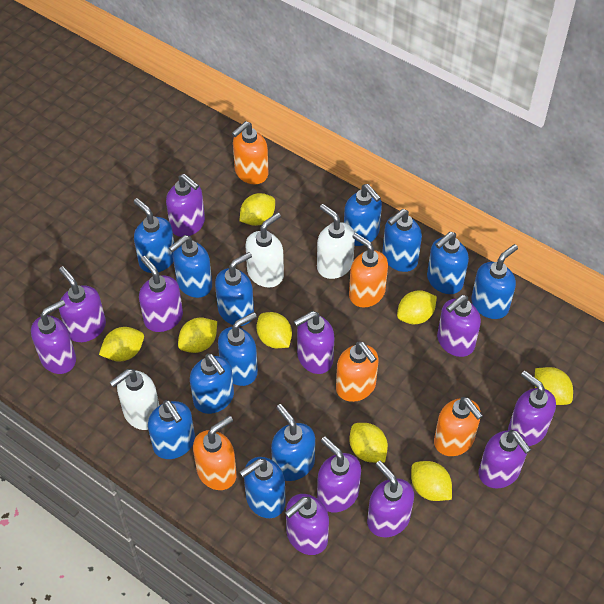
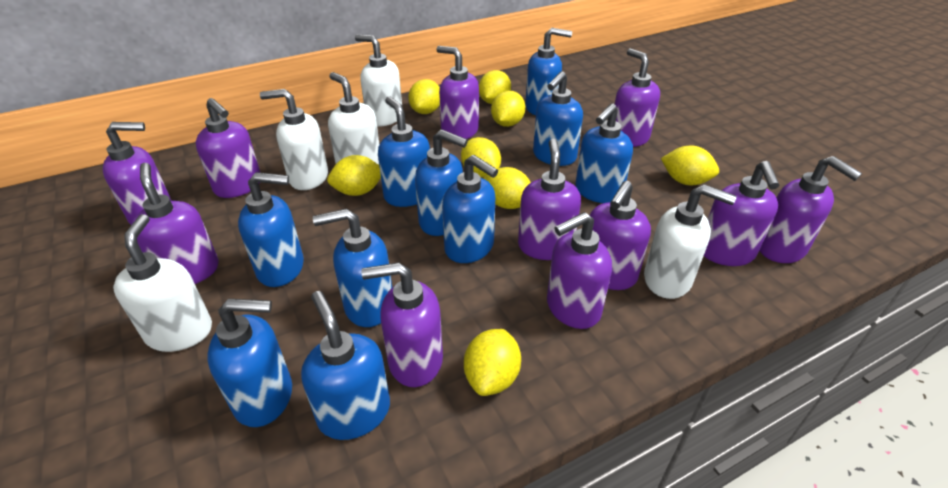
blue soap dispenser: [134,198,174,273] [148,400,195,459] [169,235,212,298] [190,354,234,414] [215,252,254,326] [218,312,258,386] [240,457,286,518] [271,404,315,481] [344,184,382,246] [382,209,422,272] [427,232,469,294] [471,244,518,319] = 12 -> [207,299,292,427] [238,172,304,287] [301,291,390,440] [313,208,392,327] [378,96,430,207] [415,129,468,236] [442,155,498,263] [525,28,572,116] [533,71,583,166] [575,103,633,203] = 10
orange soap dispenser: [193,416,237,490] [232,121,269,184] [336,341,378,402] [349,233,388,307] [434,397,483,456] = 5 -> none = 0
white soap dispenser: [109,369,159,430] [245,212,284,287] [317,204,355,279] = 3 -> [113,214,212,352] [260,89,328,190] [328,72,380,165] [355,35,402,127] [644,184,737,299] = 5

